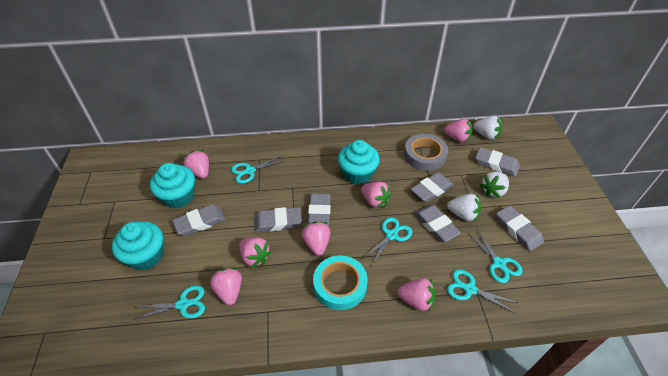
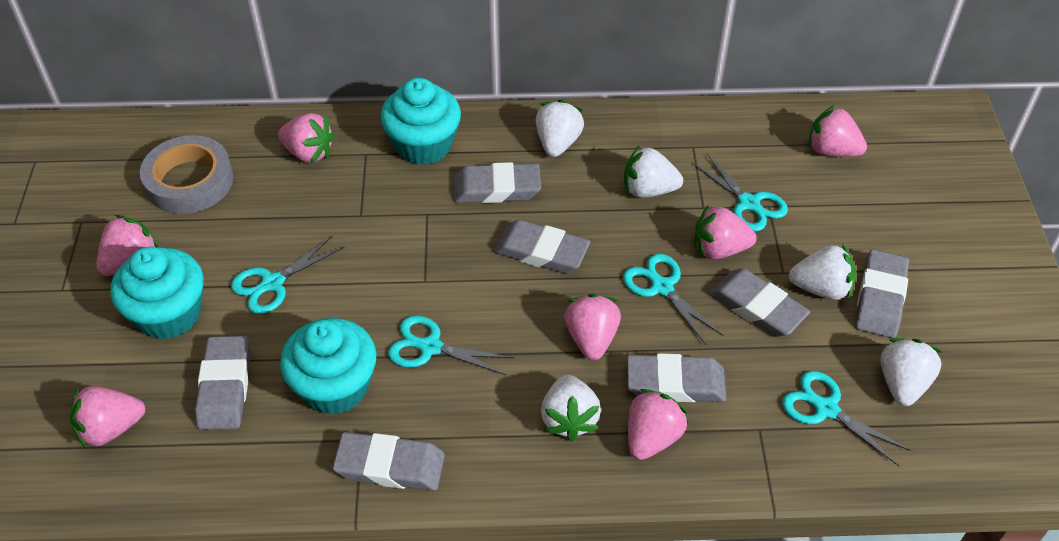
turquoise tape: [313,255,367,310] = 1 -> none = 0
white strawberry: [447,194,481,221] [473,116,502,139] [480,171,509,198] = 3 -> [536,99,584,157] [541,375,601,441] [624,145,683,198] [789,244,856,300] [880,338,942,406] = 5

